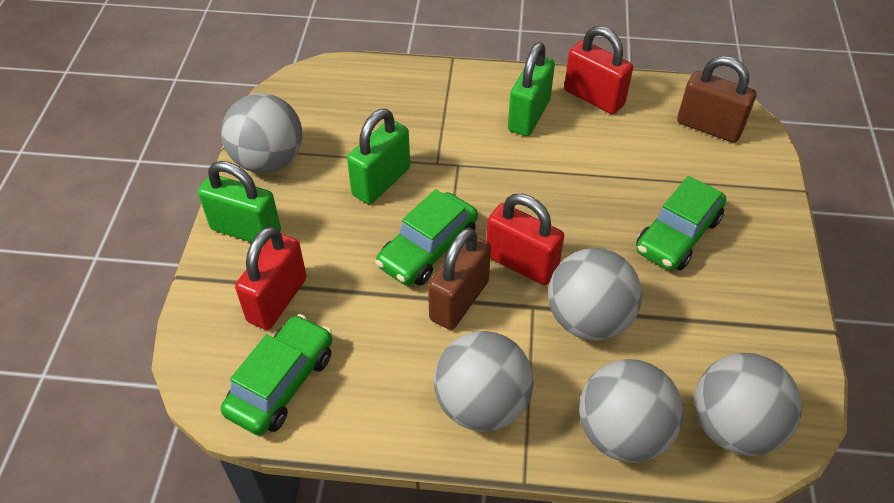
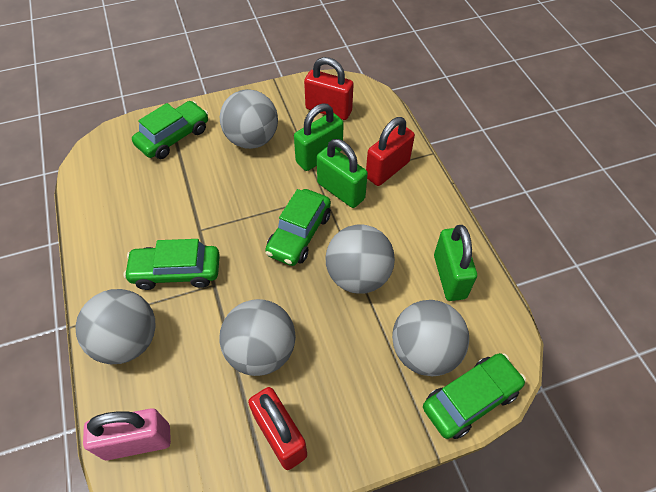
brown padlock: [428,228,491,330] [677,56,757,143] = 2 -> none = 0
green car: [221,314,332,436] [375,189,478,286] [636,176,726,271] = 3 -> [124,239,220,290] [132,101,208,159] [265,189,331,266] [423,353,526,439] = 4
pink padlock: none = 0 -> [83,408,171,461] = 1

